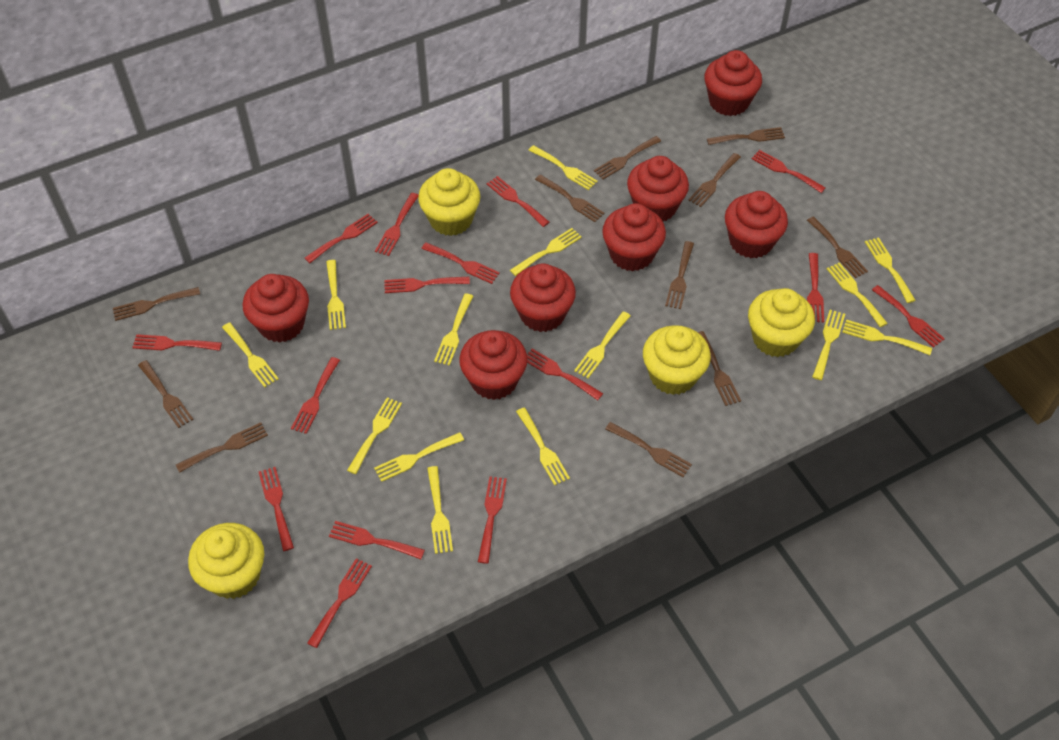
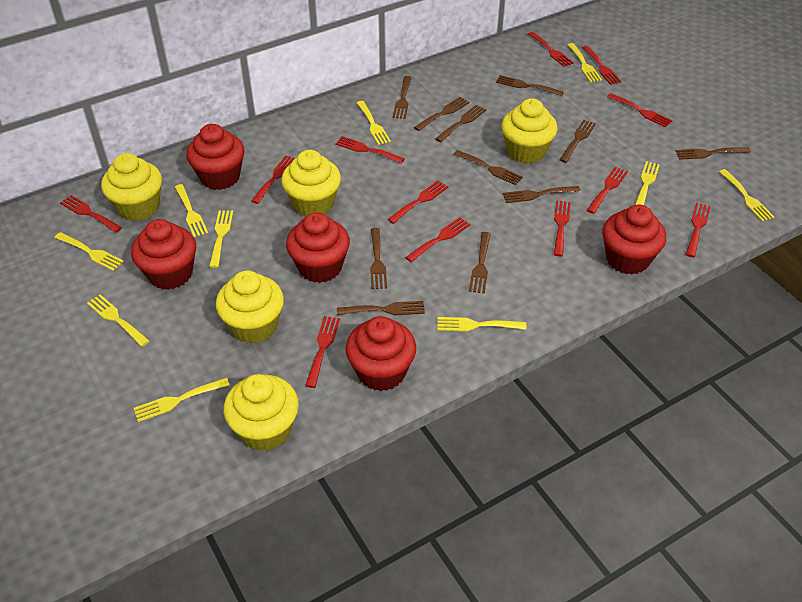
red cupcake: [242,274,309,343] [459,330,528,400] [510,263,576,332] [602,203,666,271] [627,156,689,221] [704,50,762,116] [725,191,788,258] = 7 -> [131,219,196,290] [186,124,245,190] [286,212,350,283] [345,316,416,391] [602,204,666,275] = 5
red fork: [132,334,222,351] [259,467,294,551] [291,357,340,434] [305,214,378,263] [307,558,372,648] [329,521,425,559] [375,193,419,256] [384,277,470,293] [421,242,500,284] [478,476,507,564] [486,176,550,227] [527,348,603,400] [752,150,826,193] [807,253,824,323] [872,285,945,348] = 15 -> [60,195,122,233] [251,155,294,204] [305,316,340,388] [335,136,405,163] [388,180,448,224] [405,217,471,262] [528,32,574,67] [554,200,571,257] [582,46,622,85] [587,167,628,214] [607,93,672,127] [686,203,711,257] = 12
yellow cupcake: [188,523,264,599] [418,168,481,236] [643,325,711,395] [748,288,815,357] = 4 -> [101,153,162,221] [216,271,284,344] [223,374,299,451] [281,150,341,216] [501,98,557,164] = 5
yellow fork: [222,322,279,388] [326,260,346,330] [347,397,402,474] [374,432,464,482] [427,466,453,554] [434,293,473,366] [510,228,582,276] [516,407,570,486] [529,145,598,190] [574,311,631,378] [812,310,845,380] [827,262,888,327] [842,319,932,355] [865,237,916,303] = 14 -> [55,232,124,271] [87,294,149,347] [134,378,230,422] [175,184,208,237] [209,210,233,268] [357,101,391,145] [437,317,526,331] [568,43,602,82] [635,161,660,205] [719,169,774,221] = 10

